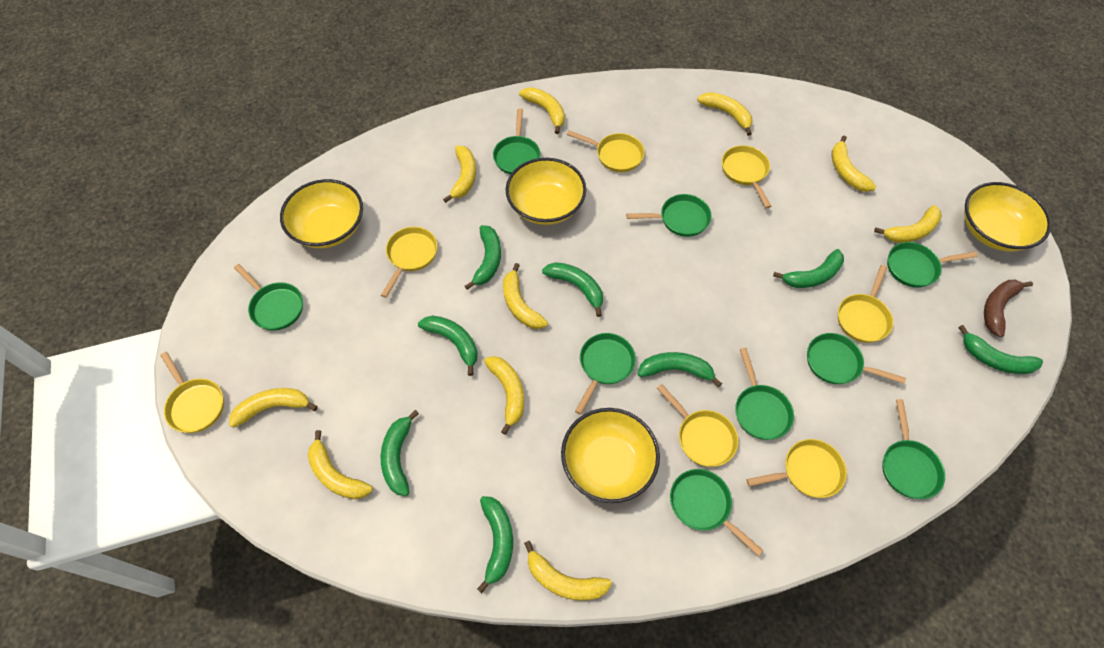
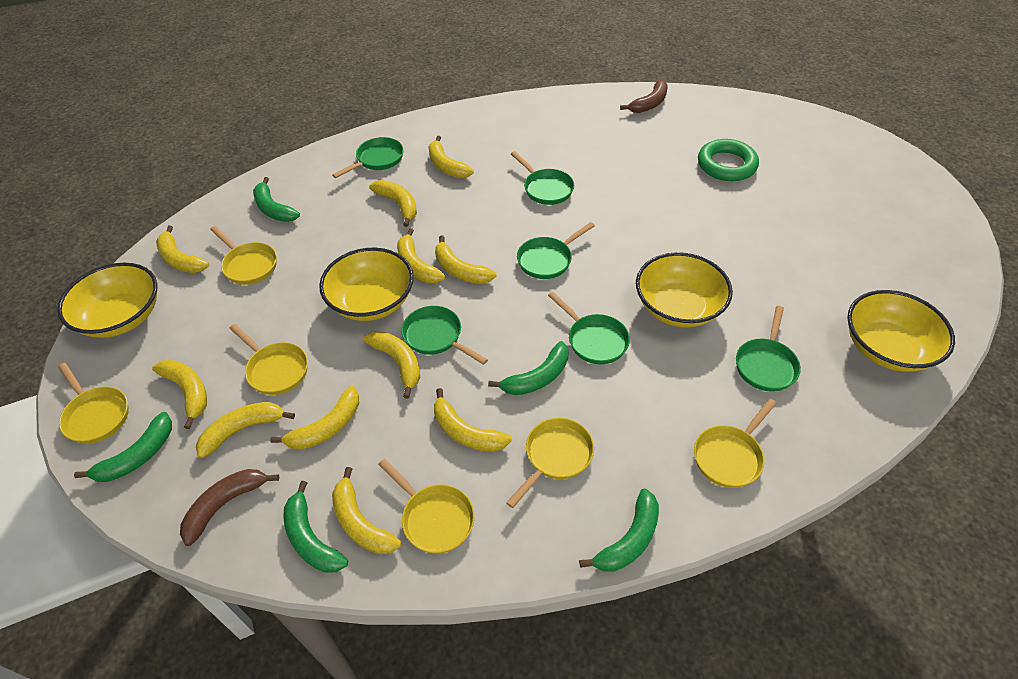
brown banana: [984,280,1033,337] = 1 -> [180,469,279,546] [620,80,668,113] = 2
green banana: [381,410,419,496] [418,315,478,376] [465,225,501,290] [477,496,513,593] [542,262,603,317] [638,352,722,387] [773,249,844,288] [958,325,1043,374] = 8 -> [74,412,172,482] [253,177,300,222] [283,481,348,573] [488,341,569,395] [579,488,659,572] = 5
green pan: [234,264,303,331] [493,108,540,174] [575,333,636,415] [626,194,712,237] [670,469,764,556] [735,348,794,440] [807,333,906,384] [882,399,945,499] [887,242,977,288] = 9 -> [332,137,404,178] [402,306,488,365] [511,151,574,205] [517,222,595,279] [548,292,630,364] [736,306,801,392] = 6
green ring: none = 0 -> [698,139,759,181] = 1
yellow banana: [229,388,318,428] [308,430,373,499] [443,146,476,203] [484,356,524,435] [503,263,548,329] [519,87,565,134] [524,541,612,601] [697,92,753,136] [832,136,876,192] [874,205,942,243] = 10 -> [152,360,207,429] [156,225,209,273] [196,402,295,458] [270,386,359,450] [332,467,401,554] [363,331,420,399] [369,180,417,227] [397,228,445,283] [429,136,474,178] [434,388,512,452] [435,235,497,284] = 11
yellow pan: [160,352,224,433] [381,227,437,298] [567,130,645,172] [657,384,738,467] [722,145,771,208] [747,439,847,498] [838,265,893,343] = 7 -> [58,363,129,444] [210,226,277,285] [229,324,308,395] [378,459,475,554] [506,418,594,508] [694,399,777,488] = 6

